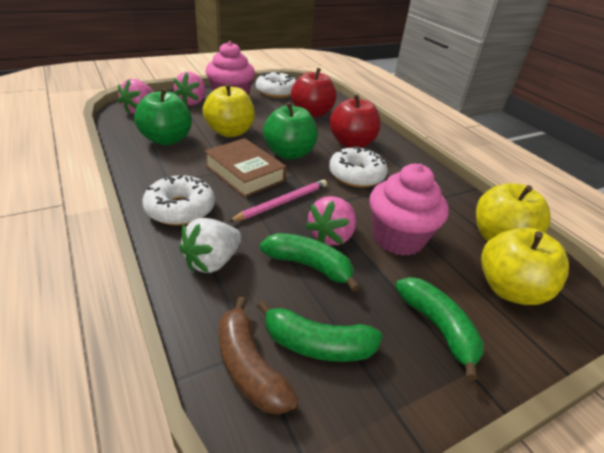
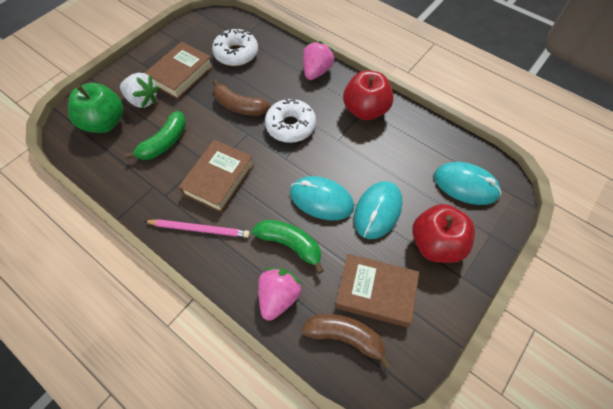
brown banana: [219,297,298,415] = 1 -> [212,80,270,116] [301,314,392,369] = 2
brown book: [204,138,286,198] = 1 -> [145,41,213,100] [179,140,254,213] [335,254,419,327] = 3
green apple: [134,88,192,145] [263,102,317,159] = 2 -> [68,83,123,133] = 1
green banana: [257,300,383,362] [260,233,360,292] [395,277,484,381] = 3 -> [125,111,186,160] [252,220,324,274] = 2
pink cupcake: [206,41,255,96] [369,164,449,256] = 2 -> none = 0
pink strawberry: [118,79,155,114] [173,72,206,105] [305,196,356,245] = 3 -> [258,268,302,321] [303,41,334,80] = 2
turquoise mouse: none = 0 -> [290,176,354,220] [354,181,403,239] [434,162,501,205] = 3
white donut: [142,175,215,225] [256,71,296,98] [329,146,388,187] = 3 -> [212,29,258,66] [265,99,316,143] = 2
yellow apple: [203,83,255,137] [476,183,551,242] [481,228,569,305] = 3 -> none = 0

